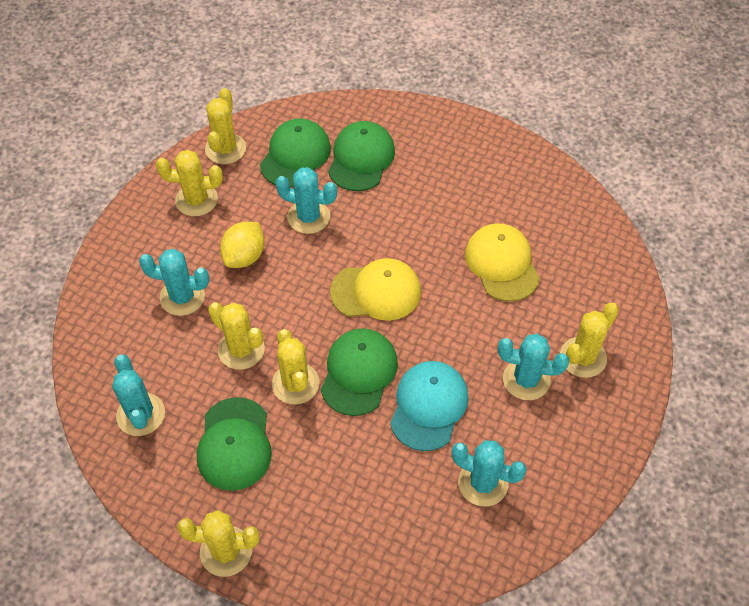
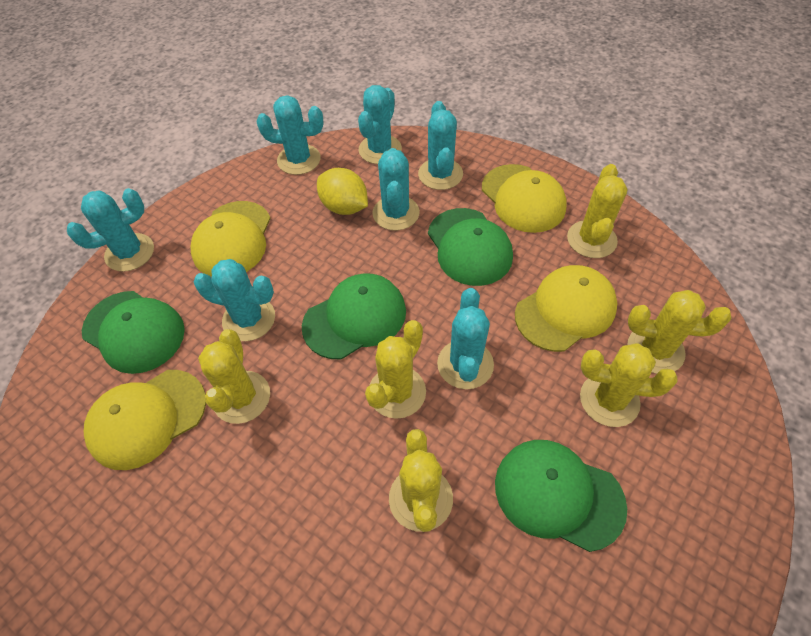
turquoise cactus: [112,354,165,436] [139,249,209,316] [275,167,337,234] [452,440,527,506] [498,334,569,400] = 5 -> [67,188,154,272] [194,259,275,341] [256,95,324,175] [358,85,402,164] [372,148,420,231] [418,101,463,190] [437,288,494,389] = 7
turquoise cap: [390,361,469,451] = 1 -> none = 0
yellow cap: [330,258,421,321] [465,223,540,302] = 2 -> [84,370,206,470] [190,201,271,277] [482,164,567,233] [515,265,618,352] = 4

